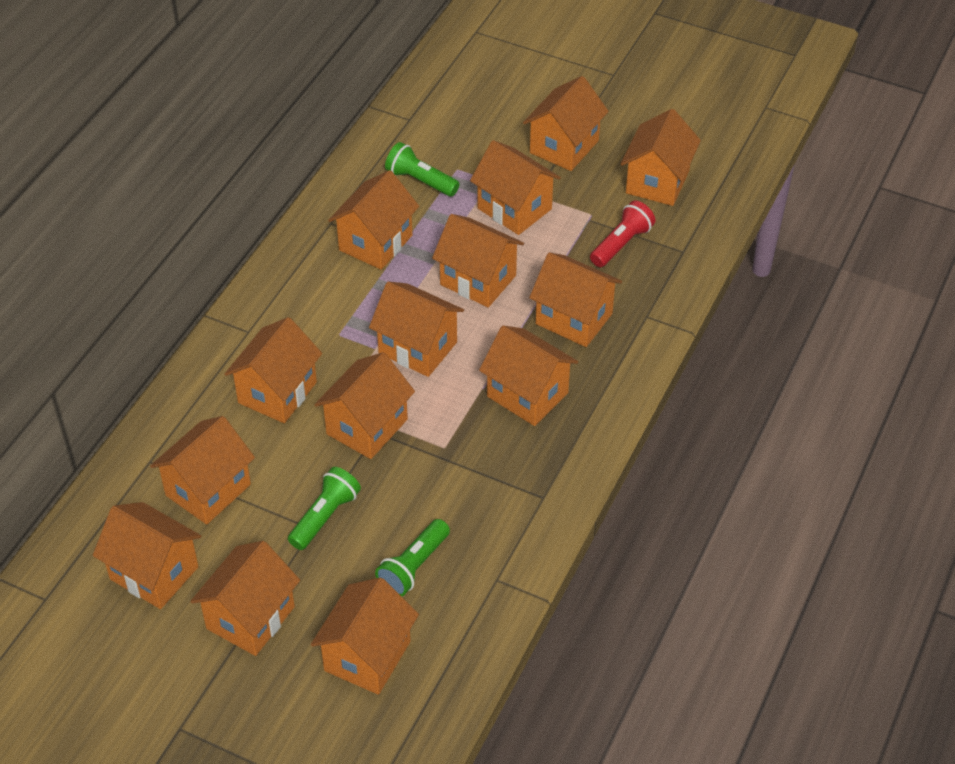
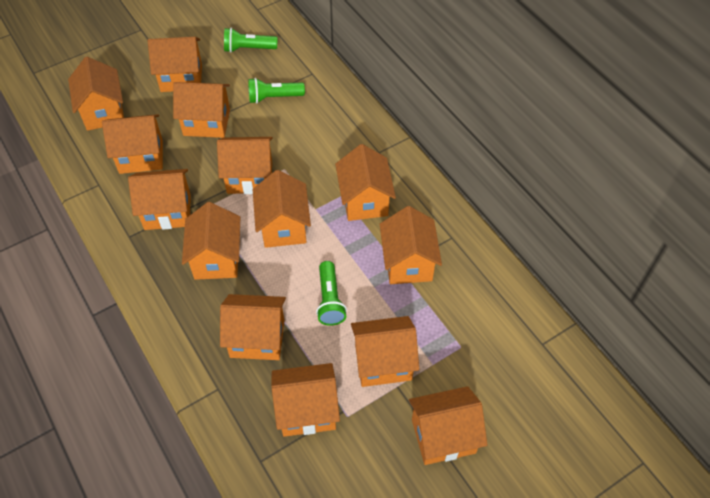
red flashlight: [590,201,656,267] = 1 -> none = 0

